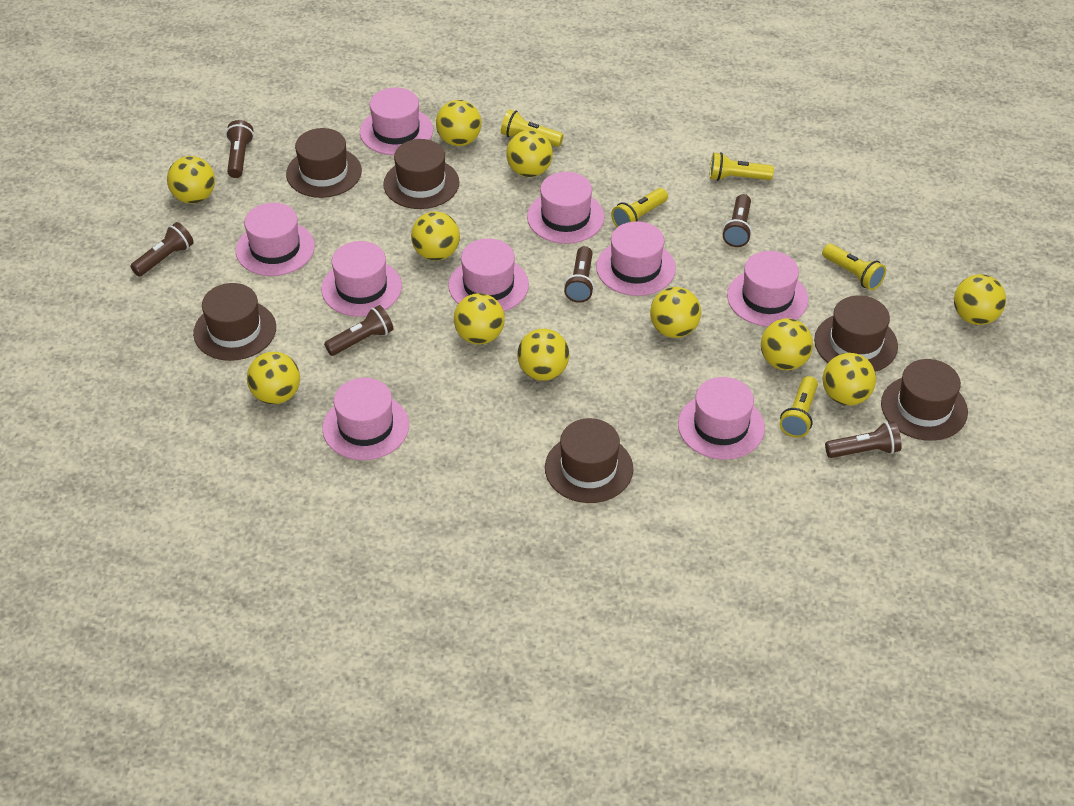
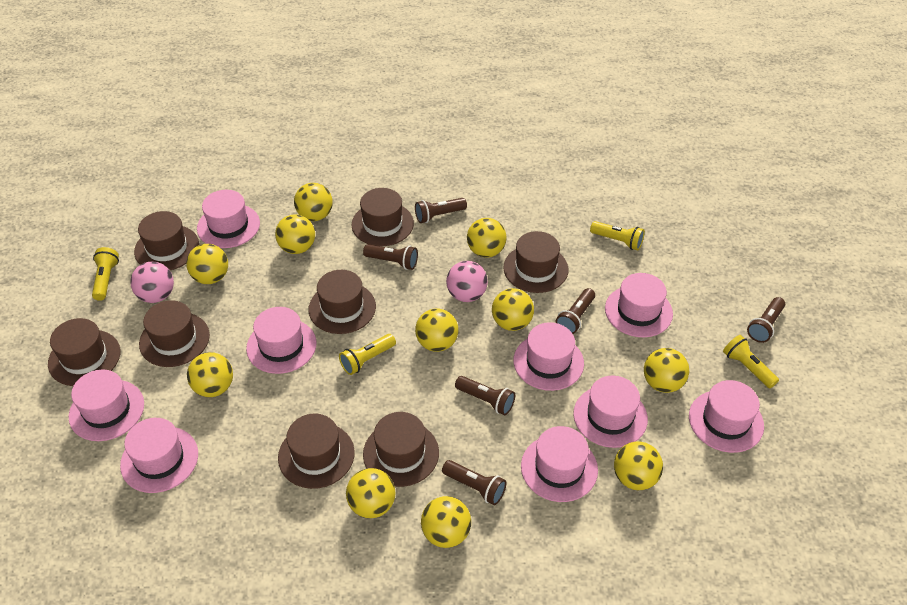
brown hat: [193,283,276,361] [286,128,362,198] [383,139,459,209] [545,418,633,503] [814,296,898,372] [881,359,968,441] = 6 -> [48,318,120,386] [134,211,199,270] [139,300,210,367] [278,414,355,489] [308,270,376,334] [352,188,414,246] [363,412,439,487] [503,231,569,293] = 8
pink ball: none = 0 -> [130,262,174,303] [446,261,488,302] = 2
yellow flashlight: [501,109,564,147] [611,188,668,227] [710,152,774,181] [780,376,818,438] [822,243,886,290] = 5 -> [92,247,119,301] [339,334,396,375] [590,221,645,250] [723,335,779,388] = 4

